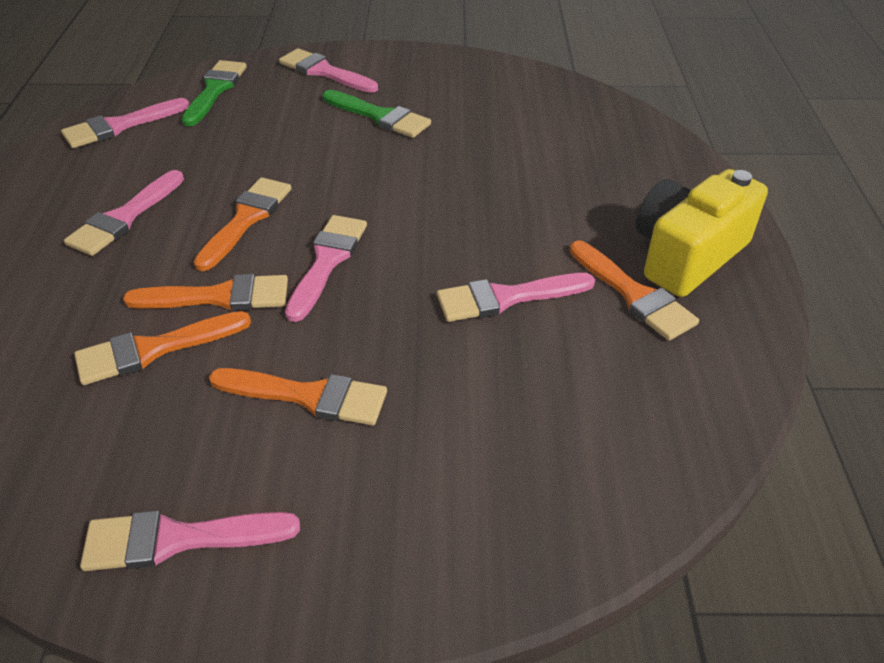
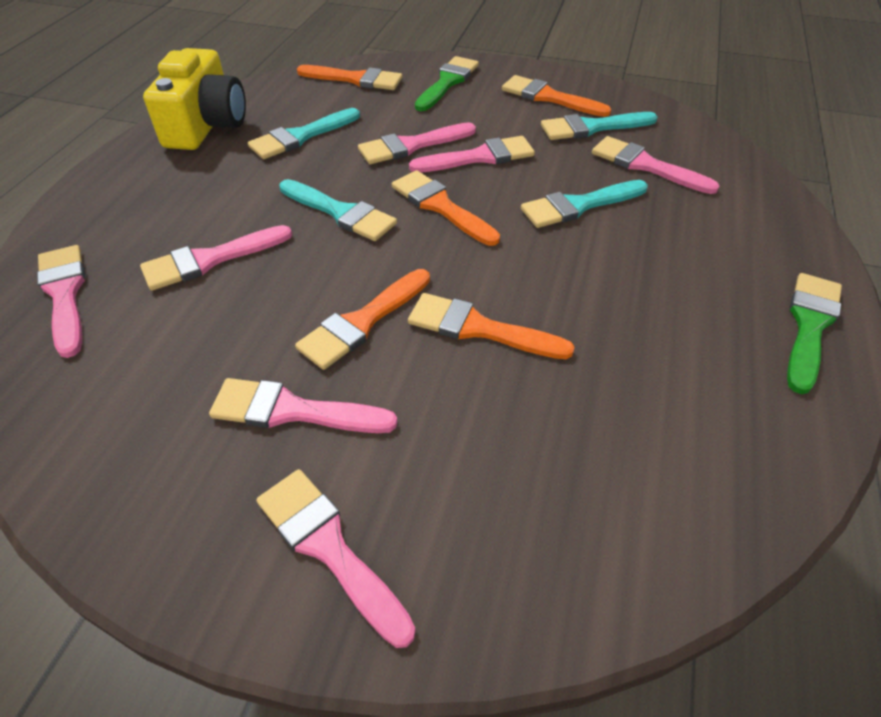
pink brush: [61,98,190,148] [64,170,184,256] [80,510,300,571] [279,48,378,93] [285,215,367,322] [437,273,595,322] = 6 -> [37,245,86,358] [140,225,292,291] [209,378,397,433] [256,469,416,648] [358,122,476,164] [409,136,535,172] [592,136,719,194] = 7
turquoise brush: none = 0 -> [248,108,360,159] [279,179,397,241] [521,180,648,228] [541,112,658,140] = 4

